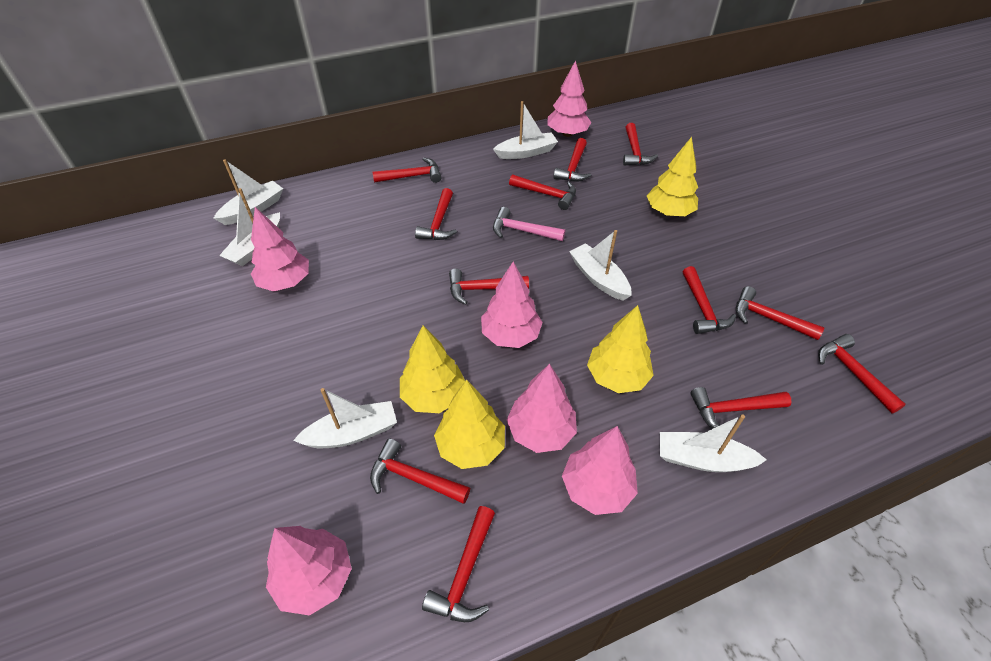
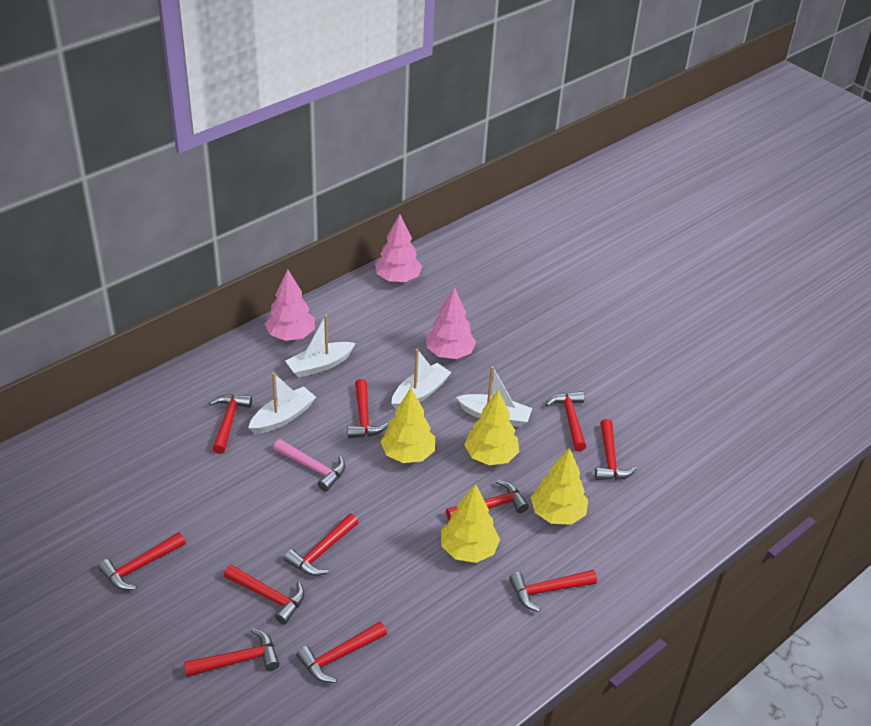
pink tree: [251,207,309,291] [266,526,352,616] [481,262,543,348] [507,364,577,453] [548,60,592,137] [562,426,638,515] = 6 -> [265,269,315,341] [375,214,422,282] [426,287,476,359] = 3
red hammer: [370,439,470,504] [373,158,441,183] [415,188,457,240] [422,506,495,622] [449,269,529,305] [509,175,576,210] [553,138,591,182] [623,123,658,166] [683,266,736,334] [690,387,792,429] [736,286,824,340] [818,334,906,414] = 12 -> [98,532,186,590] [184,628,280,677] [209,394,252,454] [224,565,305,625] [284,514,359,576] [296,622,387,683] [348,379,388,438] [446,480,529,520] [509,570,597,612] [546,391,586,451] [595,419,637,480] = 11
white boat: [214,159,283,225] [219,188,280,266] [293,388,397,448] [493,101,558,159] [569,230,632,300] [660,415,767,472] = 6 -> [248,372,316,434] [285,315,355,378] [391,349,452,410] [456,366,532,427] = 4

